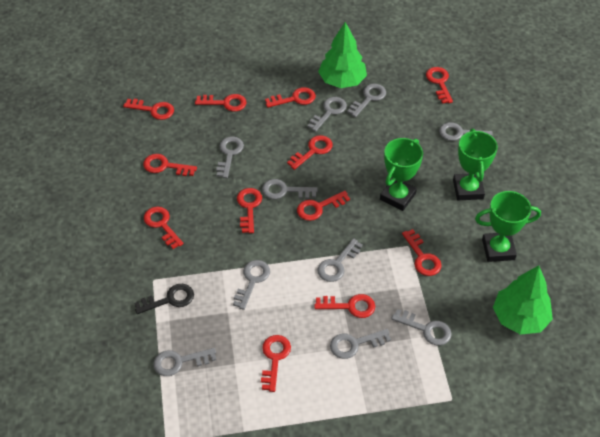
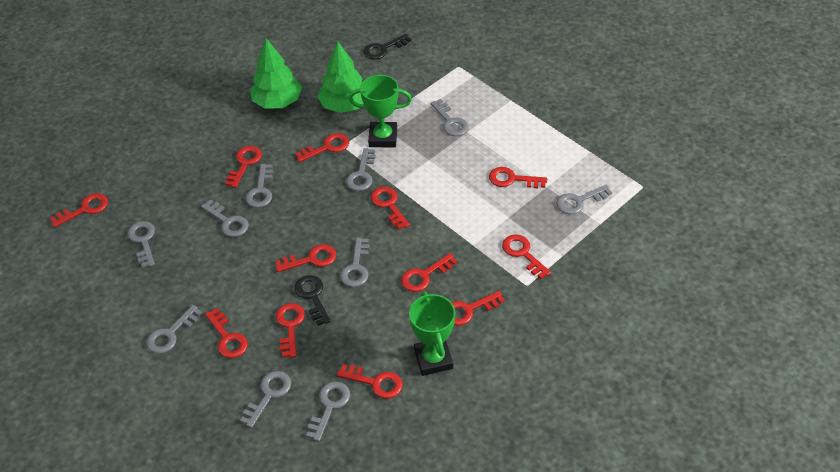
black key: [134,284,194,314] = 1 -> [295,275,331,326] [363,34,411,60] = 2
green trophy: [380,138,423,211] [453,129,498,200] [475,191,541,262] = 3 -> [349,75,412,147] [409,291,455,376] = 2

